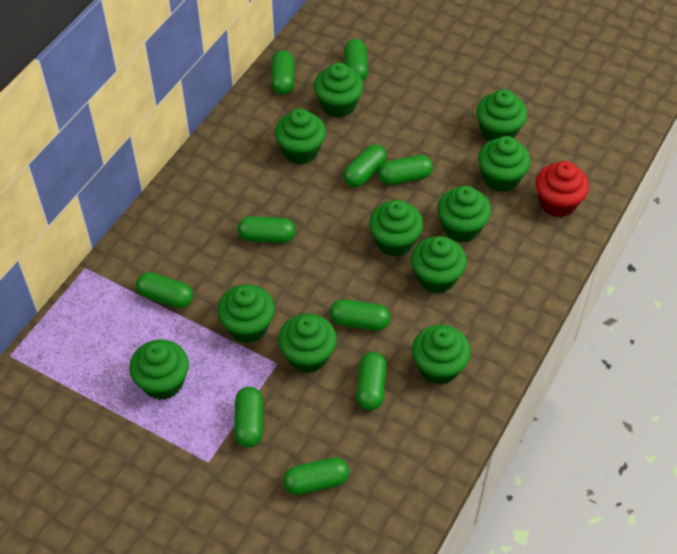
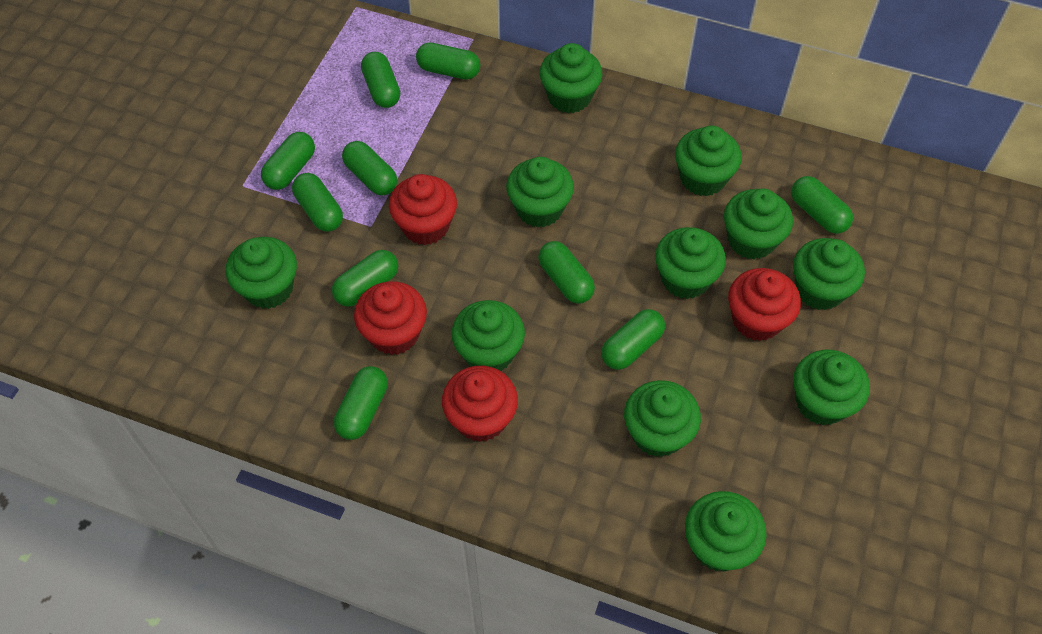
red cupcake: [536,161,589,217] = 1 -> [354,281,427,355] [389,174,457,245] [442,366,518,442] [728,268,801,341] = 4

